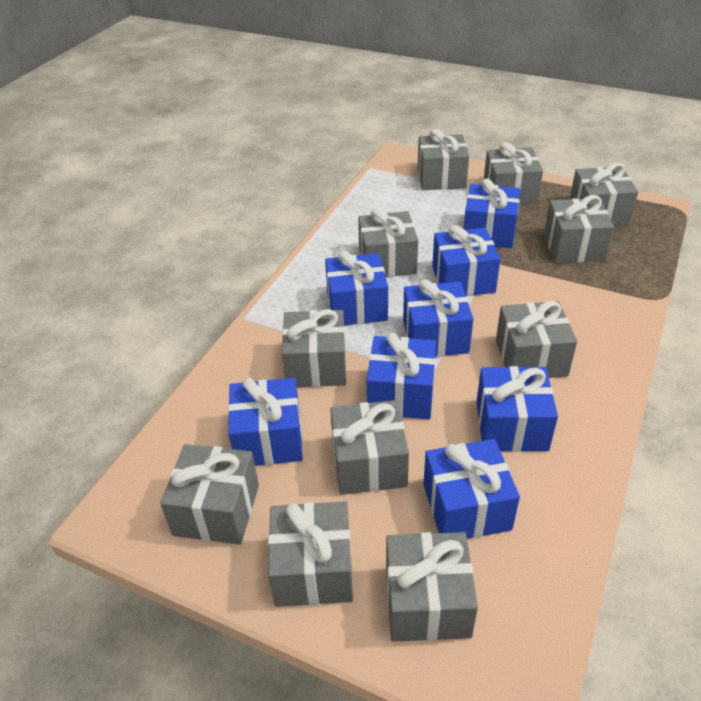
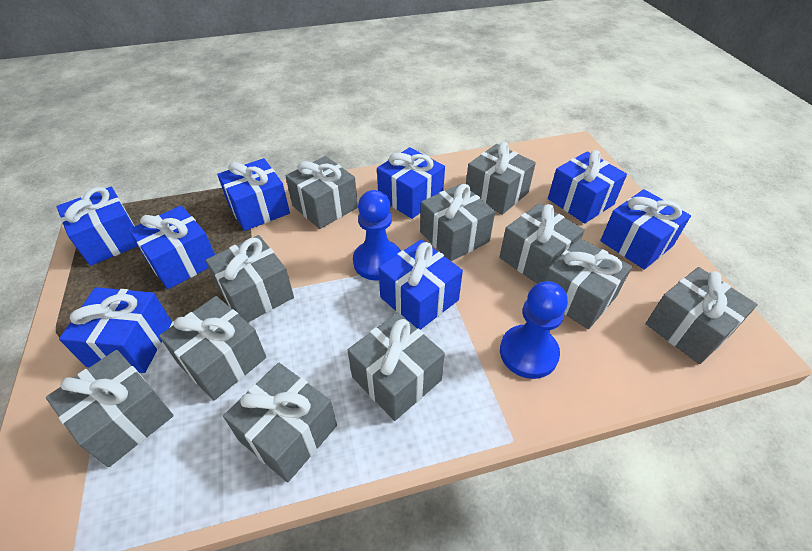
blue pawn: none = 0 -> [353,190,401,281] [500,281,568,379] = 2

